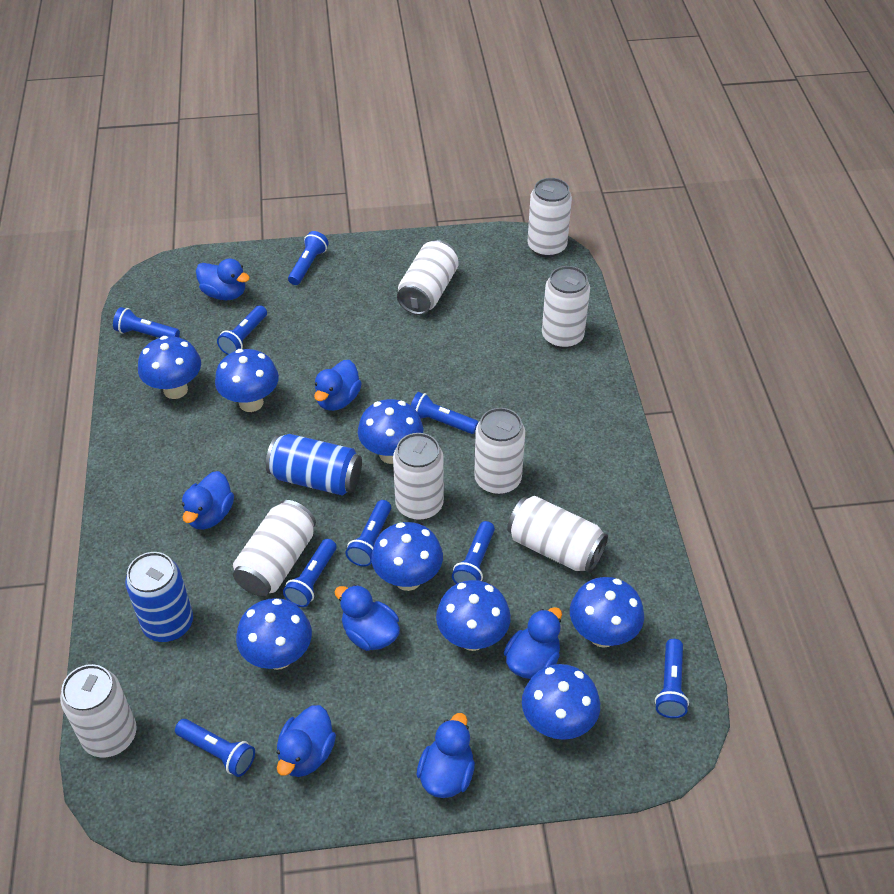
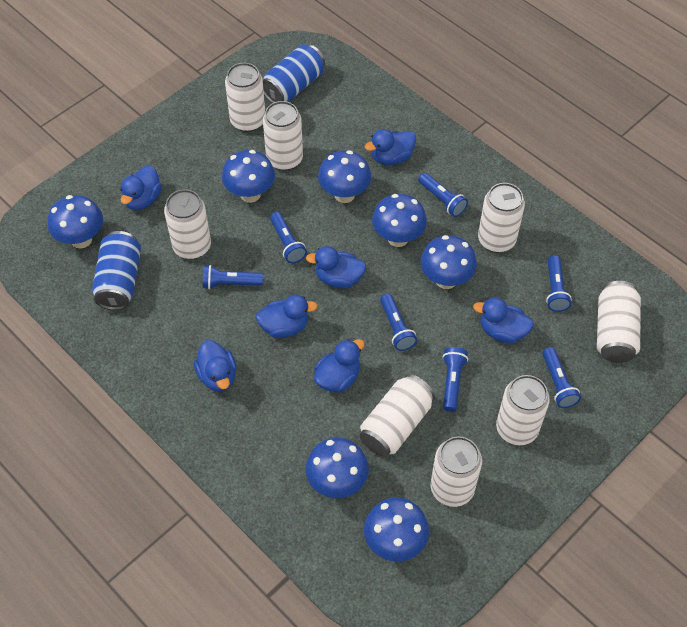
blue flashlight: [113,307,180,338] [175,719,255,777] [217,305,267,355] [283,539,337,607] [288,231,329,285] [345,500,391,567] [411,392,478,434] [452,521,495,584] [655,639,689,718] = 9 -> [203,265,263,289] [270,212,307,263] [380,294,417,351] [418,173,468,217] [442,347,468,412] [542,347,581,408] [546,255,572,312] = 7
blue mushroom: [138,336,201,399] [215,349,279,412] [236,598,312,670] [358,399,423,464] [371,522,443,591] [436,580,511,651] [522,664,600,740] [570,577,644,648] = 8 -> [48,195,103,249] [222,150,275,203] [306,437,369,498] [318,150,371,203] [364,498,429,562] [372,194,427,247] [421,235,477,289] = 7

